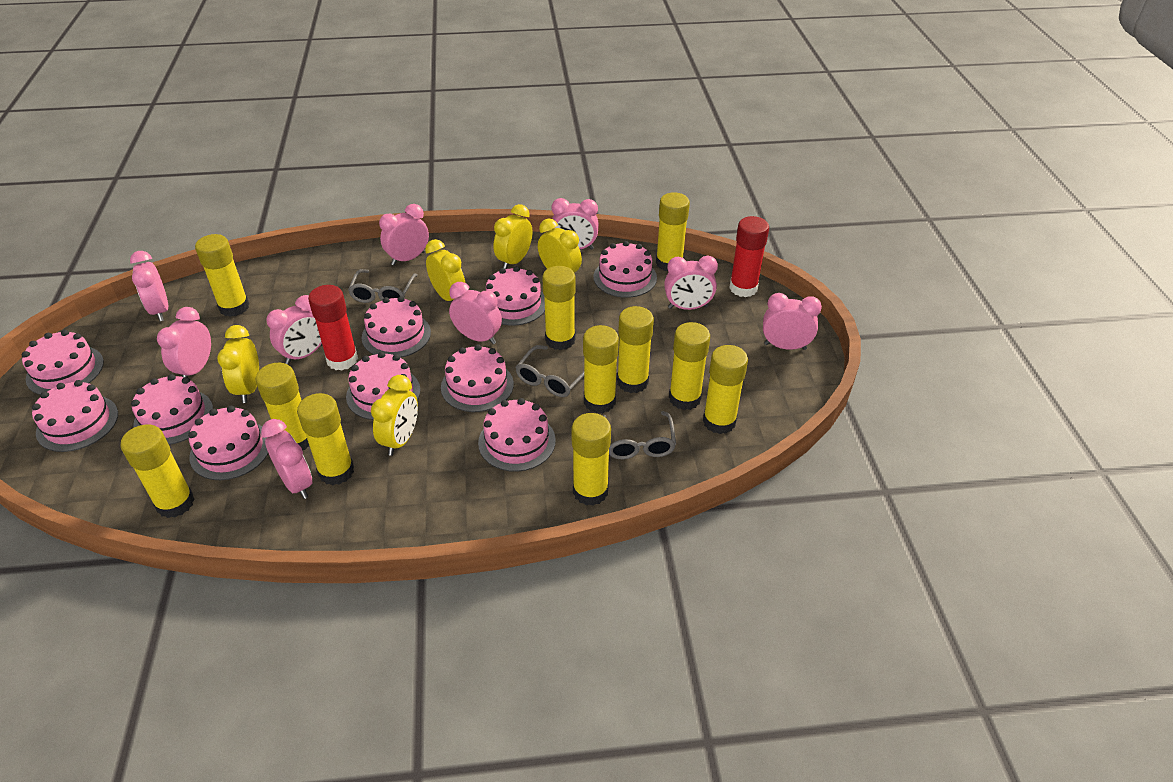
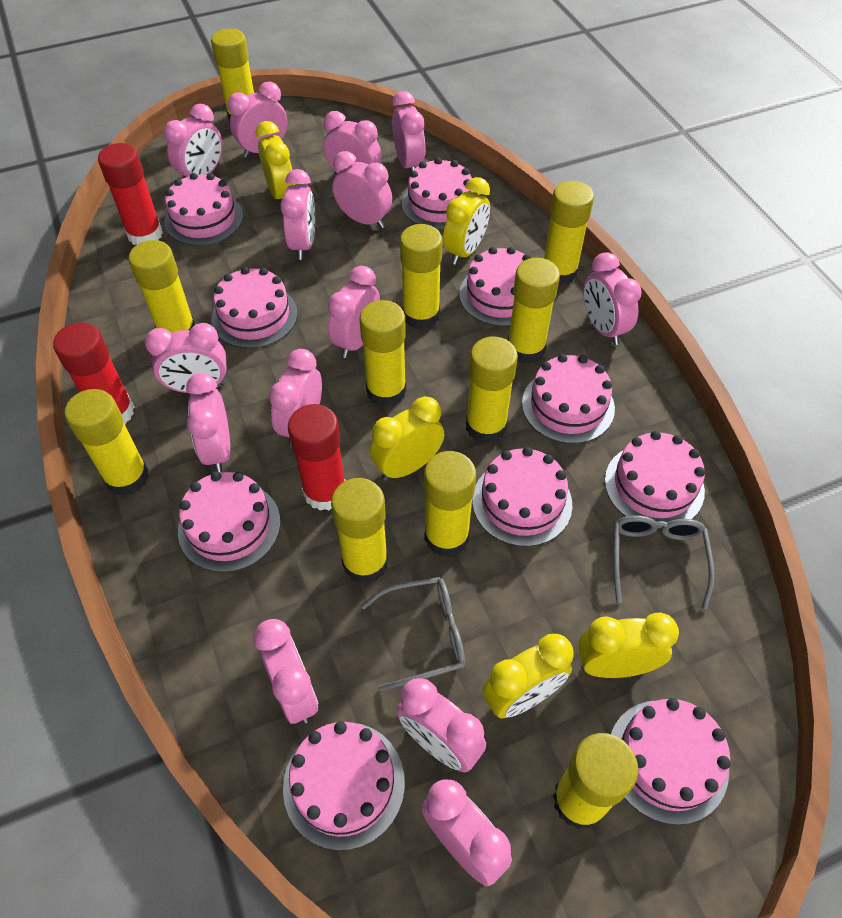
grey glasses: [348,269,418,303] [515,345,584,397] [603,411,676,459] = 3 -> [361,577,465,691] [613,515,715,610] = 2
pink clock: [130,251,168,321] [157,307,211,377] [261,419,312,499] [266,295,323,364] [379,204,429,265] [449,282,502,344] [552,198,599,250] [664,256,718,310] [763,293,822,350] = 9 -> [145,323,227,393] [164,104,223,178] [186,373,230,472] [228,82,287,158] [254,619,318,724] [269,349,322,447] [280,169,315,260] [323,111,382,174] [328,266,380,358] [332,151,392,228] [392,91,426,171] [396,678,486,772] [421,779,512,886] [583,252,642,345] = 14
red glue stick: [308,285,358,371] [729,216,769,297] = 2 -> [53,322,134,424] [98,143,163,245] [288,404,346,511] = 3

